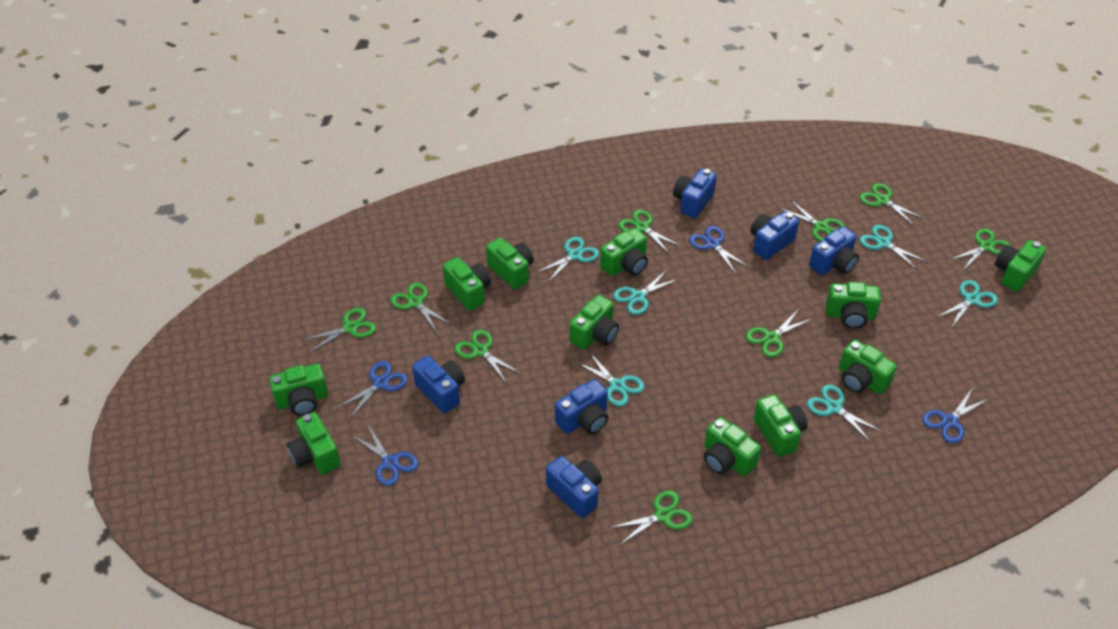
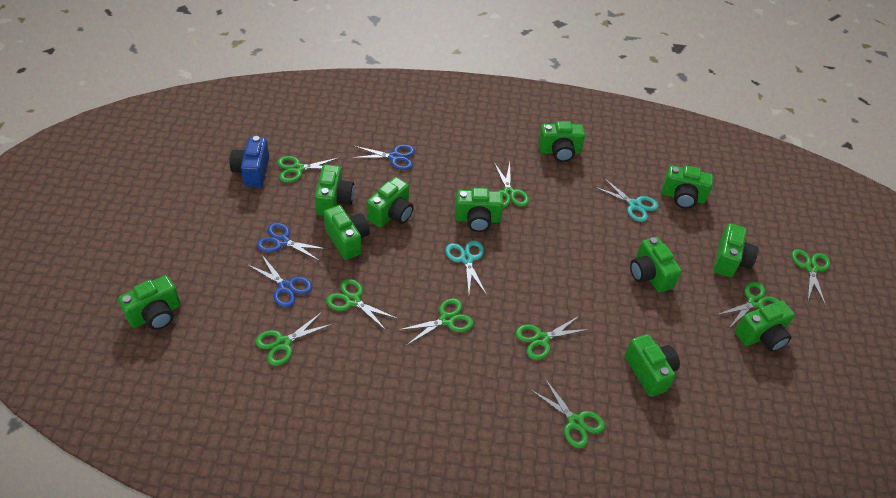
blue camera: [412,356,465,413] [546,456,602,518] [555,379,608,434] [673,168,717,218] [750,211,799,260] [809,226,859,275] = 6 -> [230,136,269,187] = 1
blue scissors: [337,361,408,419] [351,424,418,486] [689,226,748,274] [922,389,988,443] = 4 -> [247,254,312,308] [257,223,327,262] [351,145,415,170] = 3
turquoise scissors: [536,237,599,282] [576,352,645,406] [613,270,679,315] [807,384,883,442] [859,225,927,270] [937,280,998,328] = 6 -> [445,241,487,295] [595,177,658,222] = 2

